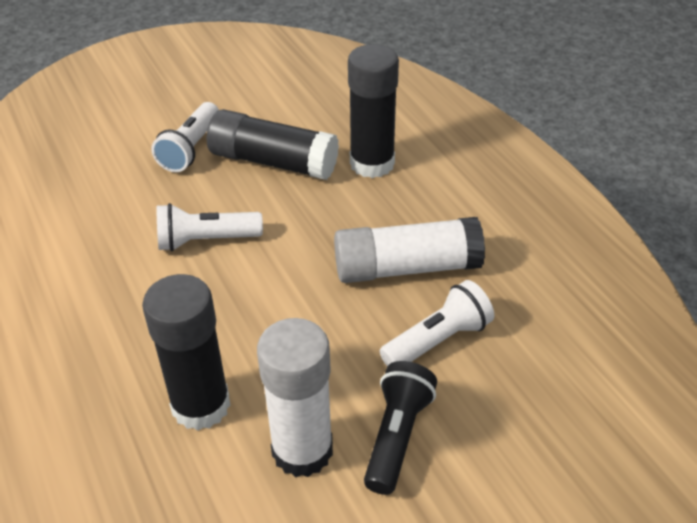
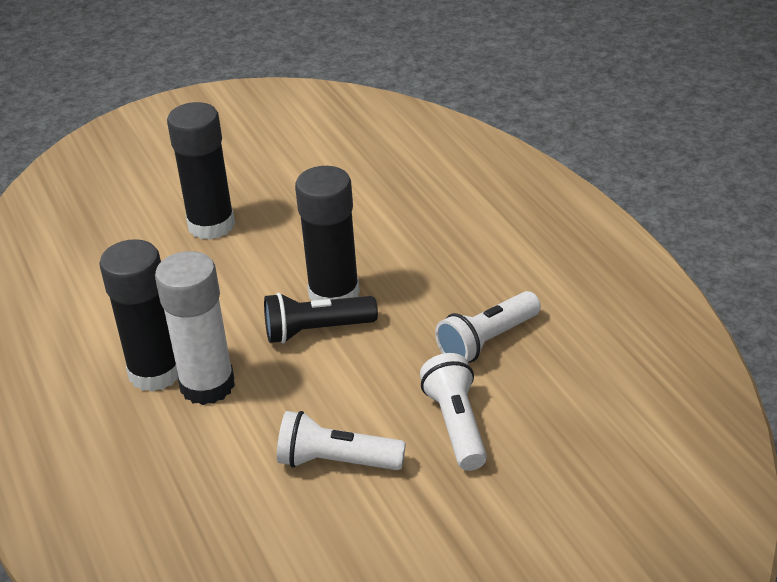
white glue stick: [257,318,333,477] [334,217,485,283] = 2 -> [155,251,235,405] = 1

